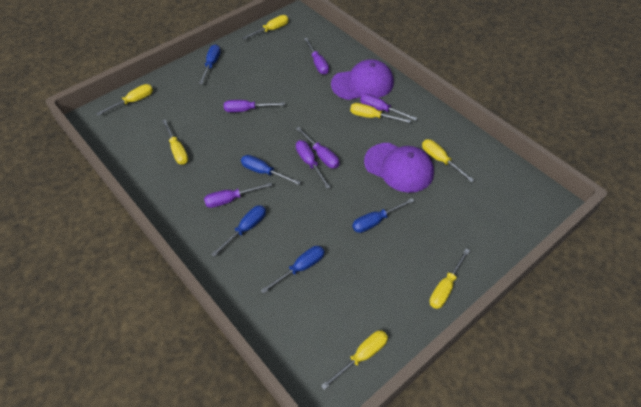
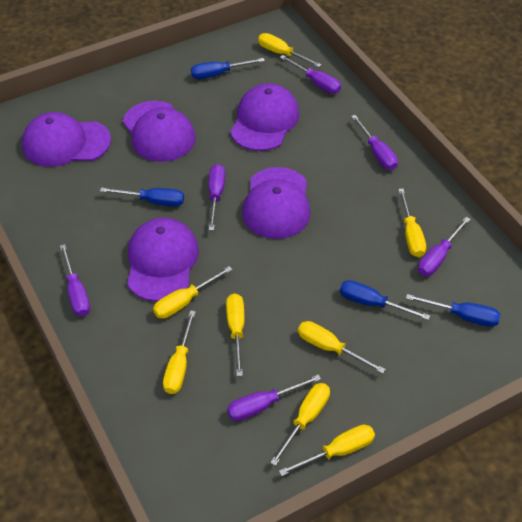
blue screwdriver: [199,44,221,84] [211,205,266,257] [241,155,301,185] [261,246,325,294] [352,198,414,233] = 5 -> [100,188,184,207] [191,58,265,79] [340,280,430,320] [406,294,500,327] = 4
purple cap: [331,59,394,100] [364,143,434,193] = 2 -> [22,112,111,167] [123,101,196,162] [127,218,199,302] [230,83,300,151] [242,167,311,239] = 5
yellow screwdriver: [96,84,153,116] [162,119,188,165] [242,15,289,39] [321,330,388,390] [350,103,411,123] [422,139,474,182] [429,249,470,309] = 7 -> [153,266,233,319] [163,310,196,394] [226,293,244,376] [258,33,321,67] [270,383,330,466] [279,424,375,476] [298,321,386,374] [398,189,426,257] = 8

